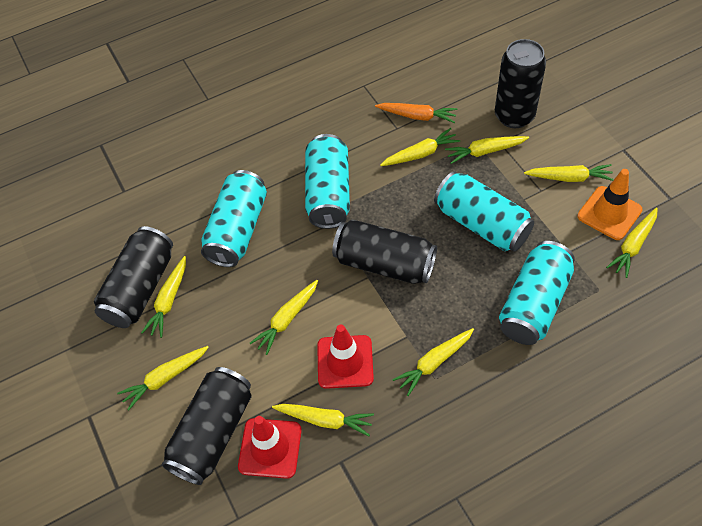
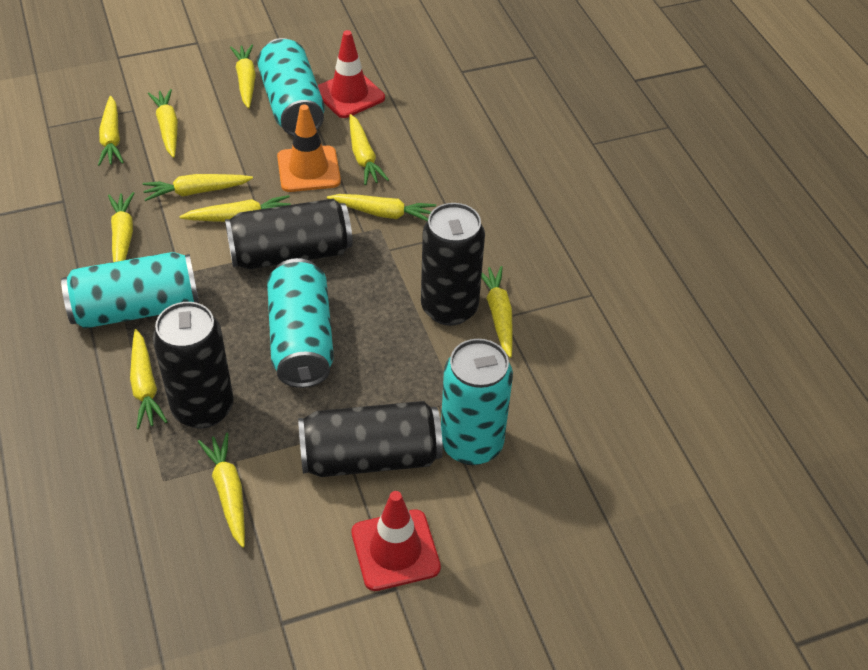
orange carrot: [375,103,457,123] = 1 -> none = 0
yellow carrot: [117,346,209,410] [141,256,186,338] [250,280,318,355] [272,404,374,436] [380,128,460,166] [392,328,474,396] [445,136,529,164] [524,164,614,182] [606,208,658,278] = 9 -> [98,96,124,166] [108,192,134,262] [130,329,168,429] [143,174,253,201] [148,89,178,158] [179,195,291,222] [198,433,245,548] [230,45,256,109] [327,194,436,221] [349,114,389,185] [481,266,513,358] = 11

